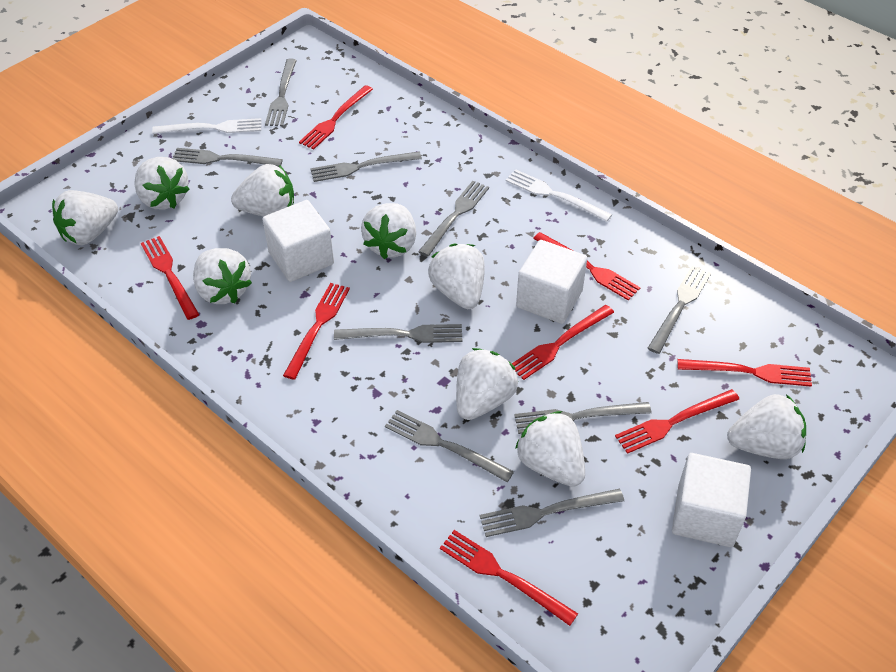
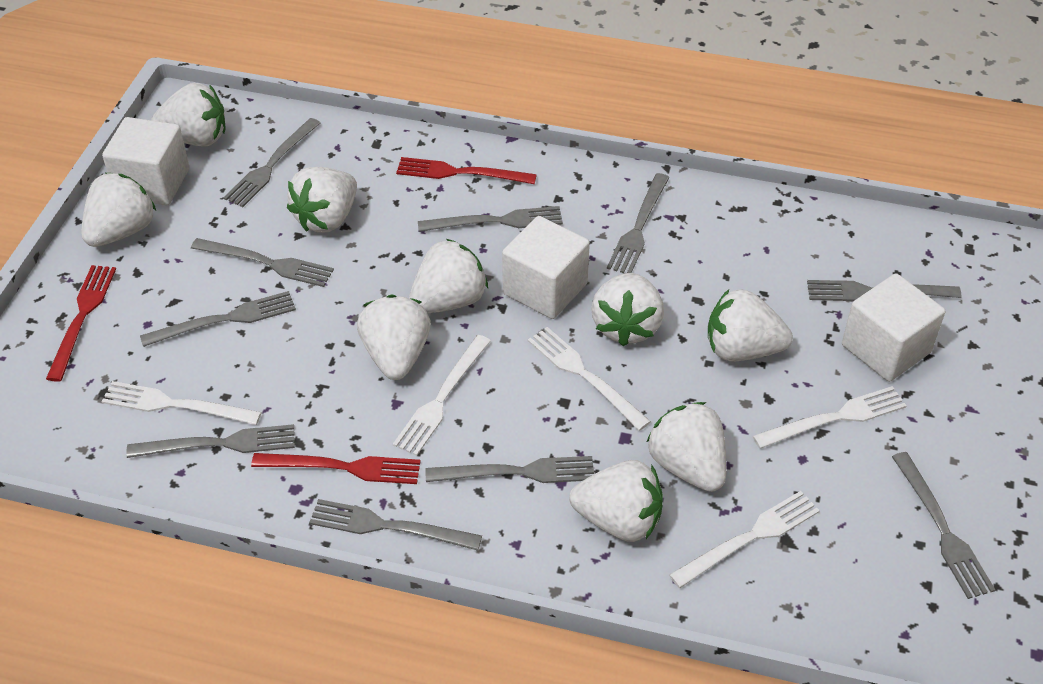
grey fork: [172,148,283,167] [265,59,297,126] [310,152,422,182] [334,324,462,343] [385,410,514,482] [418,181,489,257] [480,489,624,537] [514,402,651,434] [647,266,711,354] = 9 -> [126,424,295,458] [140,291,296,347] [191,238,334,287] [223,118,320,207] [309,499,482,551] [418,206,563,232] [426,456,594,483] [607,173,669,273] [807,280,961,301] [892,452,995,599] = 10
red fork: [141,236,200,320] [283,283,350,380] [299,85,373,150] [440,530,578,626] [512,305,614,380] [533,232,640,301] [615,389,739,454] [677,359,812,387] = 8 -> [46,265,116,382] [251,453,421,484] [396,157,537,184] = 3
white fork: [152,118,262,134] [506,169,612,222] = 2 -> [101,381,262,425] [393,335,491,456] [528,327,651,431] [669,491,820,588] [753,386,906,449] = 5

